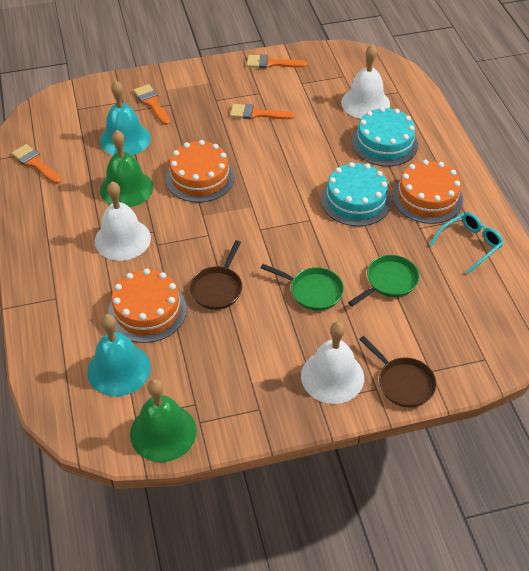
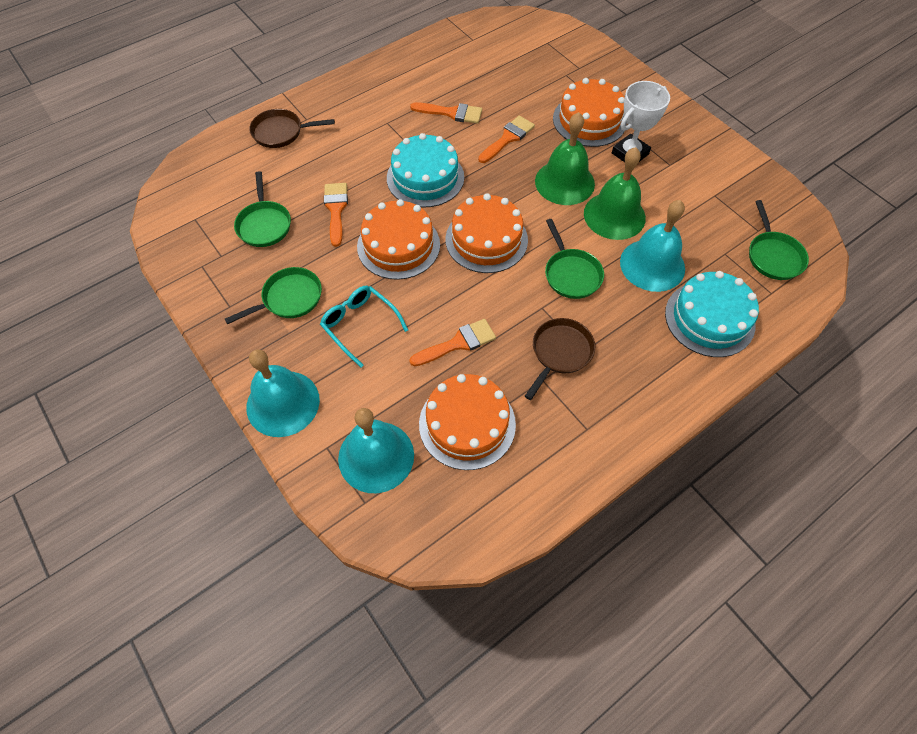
green pan: [261,264,344,311] [348,255,419,306] = 2 -> [225,267,322,324] [234,171,291,247] [545,219,604,299] [749,200,809,280] = 4
orange cake: [108,268,187,343] [165,140,235,202] [392,160,463,224] = 3 -> [357,199,440,280] [419,374,516,470] [446,193,528,273] [553,78,627,147] = 4
turquoise bell: [87,314,151,396] [100,81,151,156] = 2 -> [246,349,320,437] [338,408,414,493] [620,200,685,292] = 3
white bell: [95,181,151,261] [301,322,364,404] [341,45,390,119] = 3 -> none = 0
white trophy: none = 0 -> [612,81,670,163] = 1

